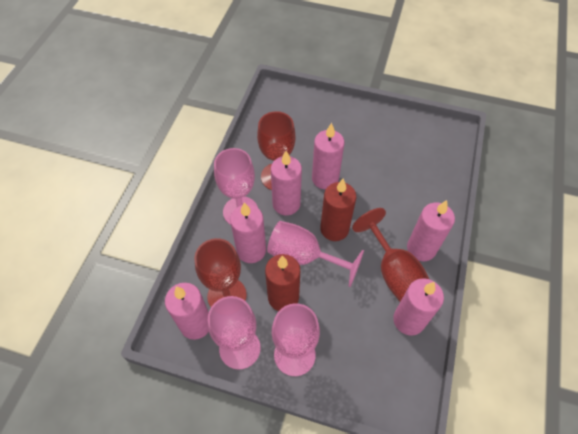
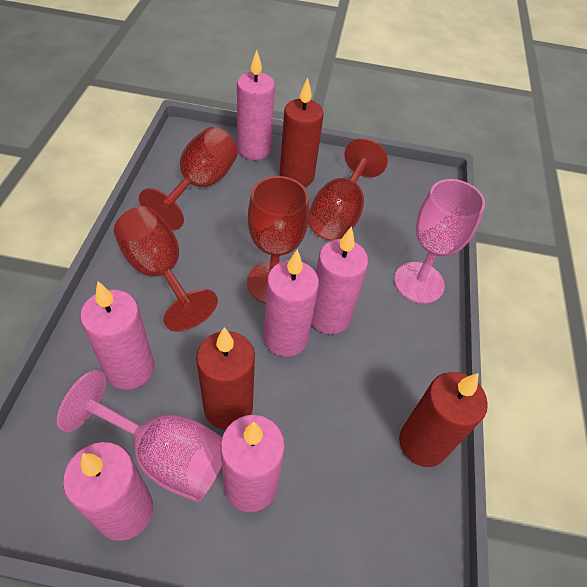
pink goblet: [208,296,261,370] [214,148,258,225] [267,221,364,287] [272,303,320,376] = 4 -> [57,370,222,502] [394,179,485,304] = 2
red candle: [265,254,300,311] [320,179,356,241] = 2 -> [196,327,255,430] [280,78,324,187] [399,372,488,467] = 3
red goblet: [194,238,247,307] [257,111,295,190] [352,208,429,302] = 3 -> [114,206,218,331] [139,127,238,230] [247,176,309,304] [308,138,388,241] = 4

